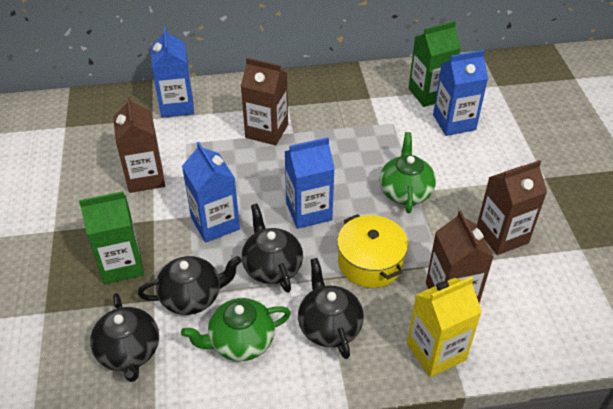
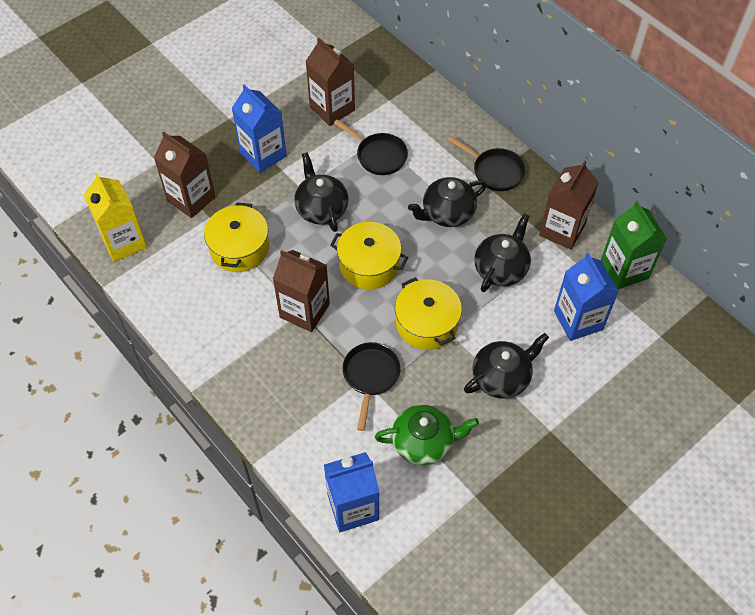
black pan: none = 0 -> [334,119,408,175] [343,342,401,431] [448,136,526,191] = 3
blue carton: [151,27,194,118] [182,142,240,243] [284,137,335,229] [433,50,488,136] = 4 -> [231,84,287,173] [324,452,380,532] [554,252,619,341] = 3
green carton: [79,191,144,284] [408,21,461,107] = 2 -> [601,201,667,289] = 1
green teapot: [181,298,291,361] [379,132,436,213] = 2 -> [375,405,479,465] = 1
yellow pot: [337,214,408,288] = 1 -> [204,202,269,272] [330,222,408,289] [395,277,462,350] = 3

